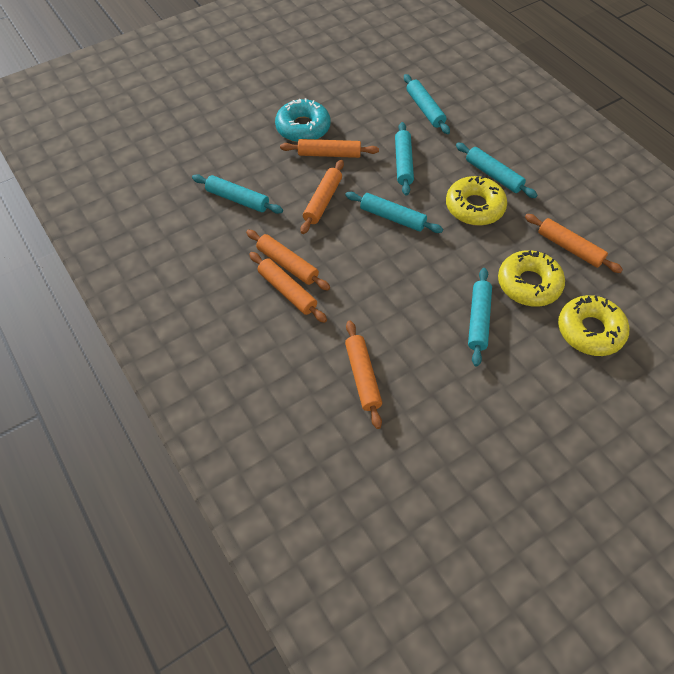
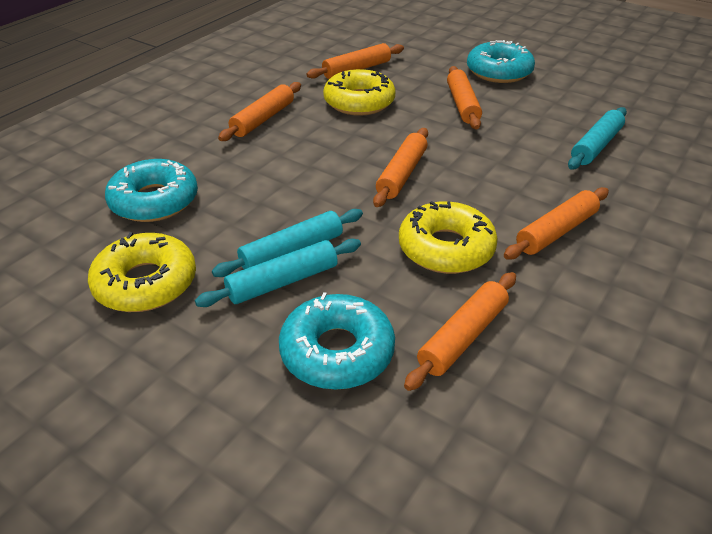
turquoise donut: [275,98,330,142] = 1 -> [105,159,198,222] [279,292,395,390] [467,40,535,83] = 3
turquoise rolling pin: [192,174,283,214] [345,192,443,233] [395,122,414,196] [404,74,450,134] [456,143,537,198] [468,268,492,367] = 6 -> [195,239,361,307] [212,209,363,277] [568,107,627,170] = 3

